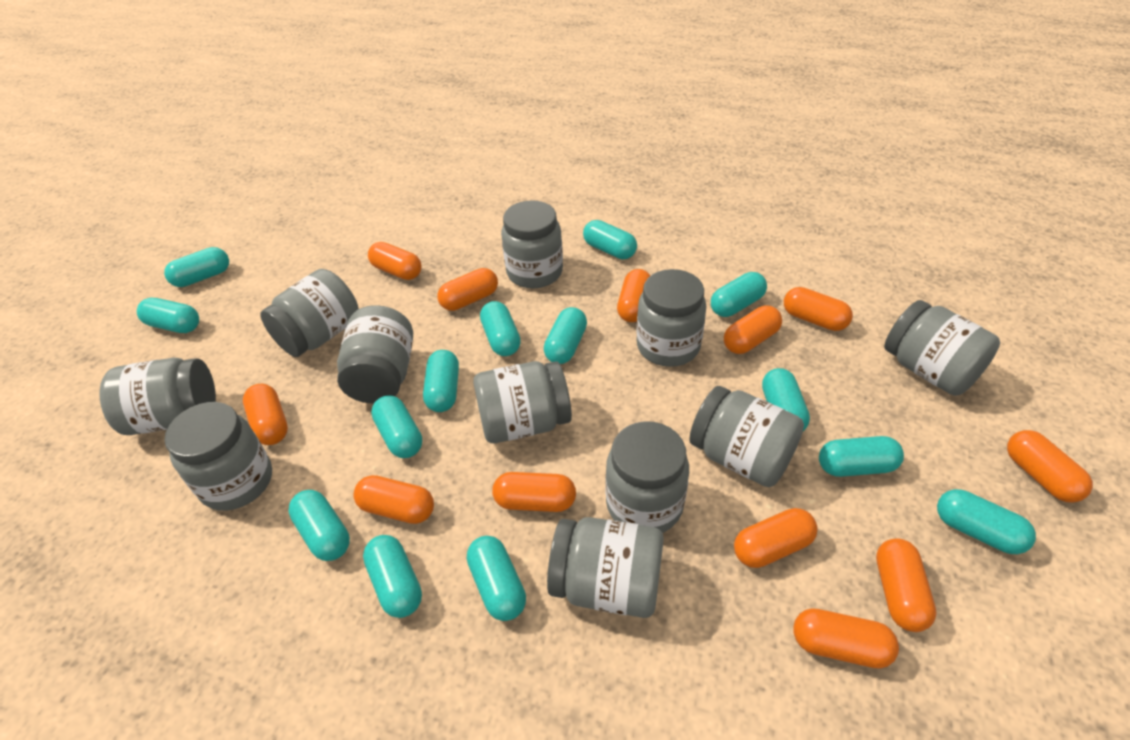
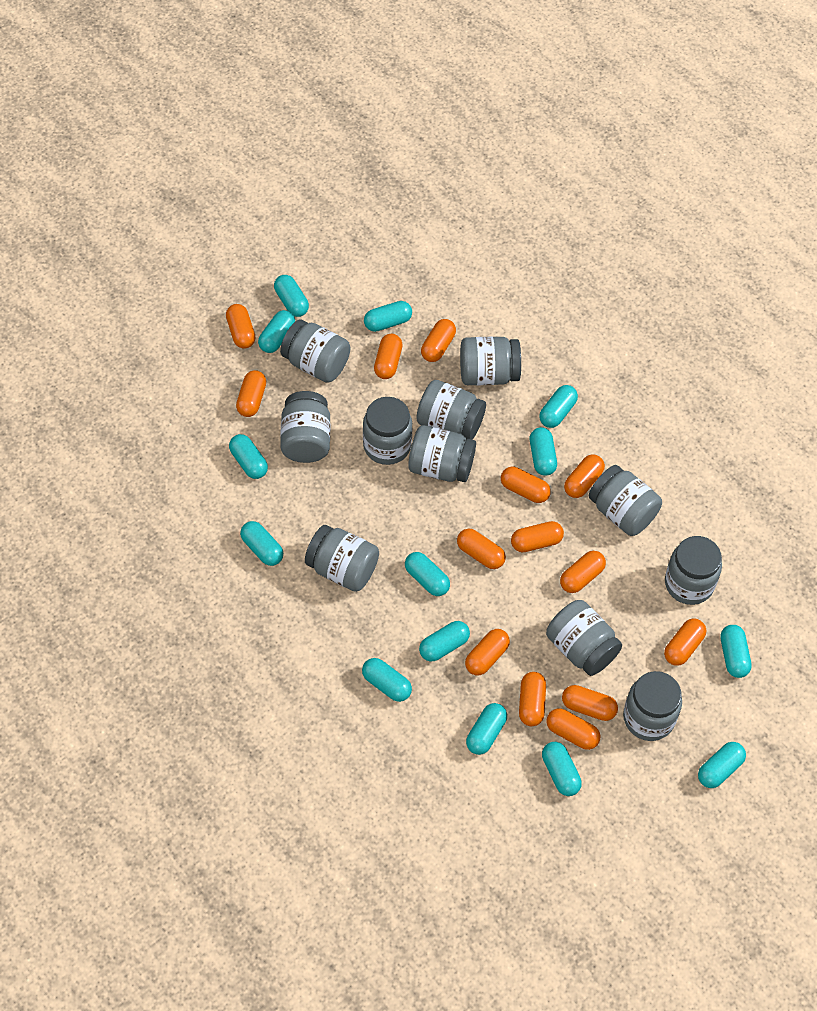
orange capsule: [243,384,288,445] [353,475,434,524] [368,242,422,280] [437,268,498,311] [492,472,576,512] [617,269,650,322] [724,305,782,354] [734,508,818,568] [784,287,853,331] [793,608,899,669] [876,539,937,632] [1007,430,1093,503] = 12 -> [226,304,256,349] [236,370,266,417] [374,334,403,379] [421,319,456,362] [457,529,506,569] [465,629,510,675] [501,467,551,503] [511,521,564,552] [519,672,546,726] [547,708,600,750] [560,551,606,593] [562,685,618,721] [564,455,605,498] [664,619,706,666] = 14

